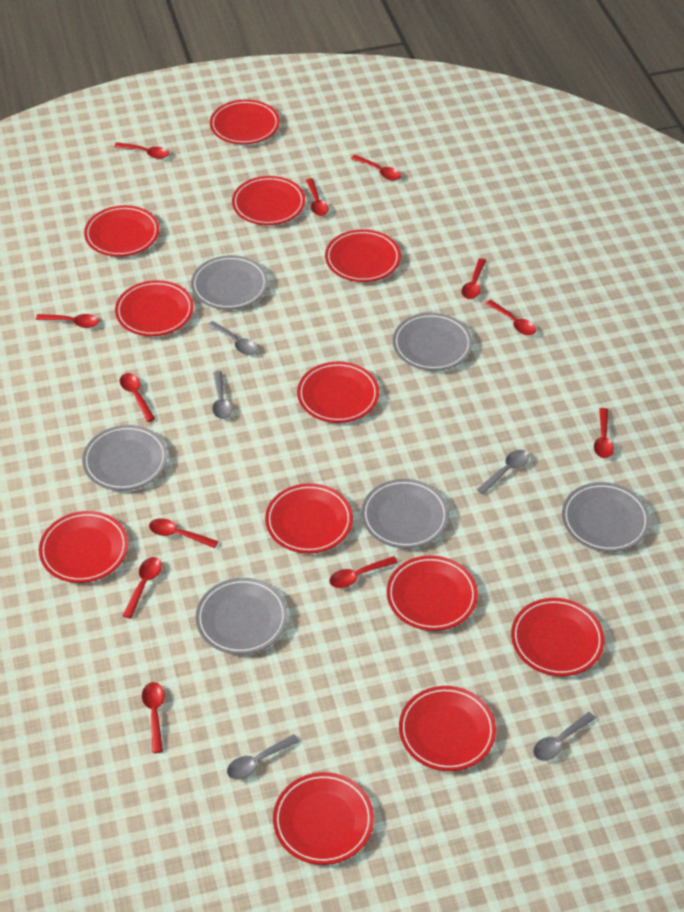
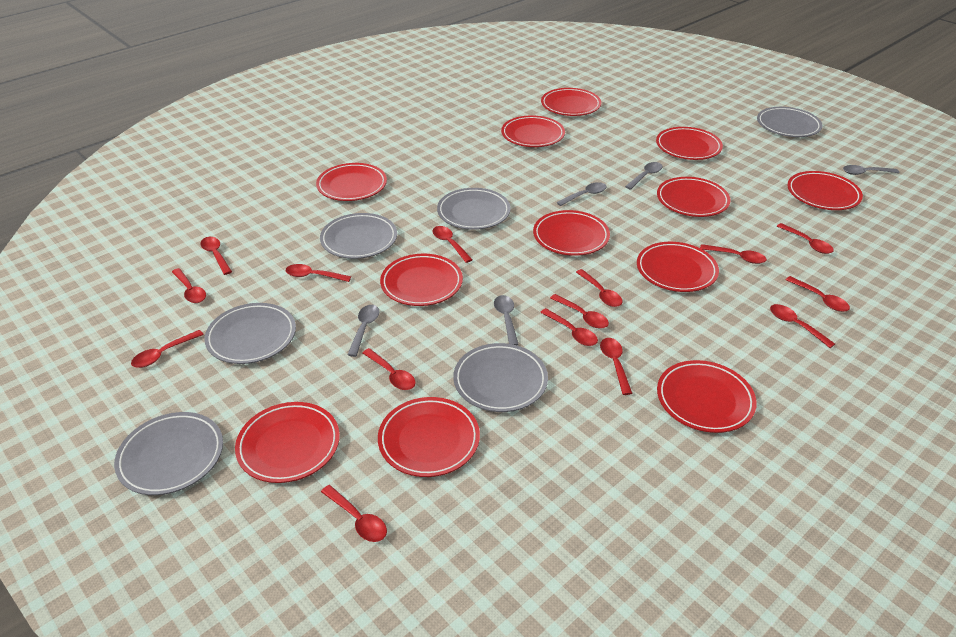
red spoon: [36,314,99,328] [114,142,169,159] [120,373,155,422] [123,557,162,619] [142,682,165,753] [149,518,218,548] [306,178,329,216] [329,556,398,588] [351,155,401,181] [461,258,486,299] [486,300,536,335] [594,408,614,458] = 12 -> [131,330,204,368] [172,268,206,303] [200,237,232,275] [285,264,351,282] [321,485,387,542] [363,348,416,390] [432,226,473,263] [540,308,598,346] [550,294,609,329] [576,269,622,307] [600,338,633,395] [700,244,767,264] [770,304,835,348] [777,223,834,254] [786,276,850,312] = 15

